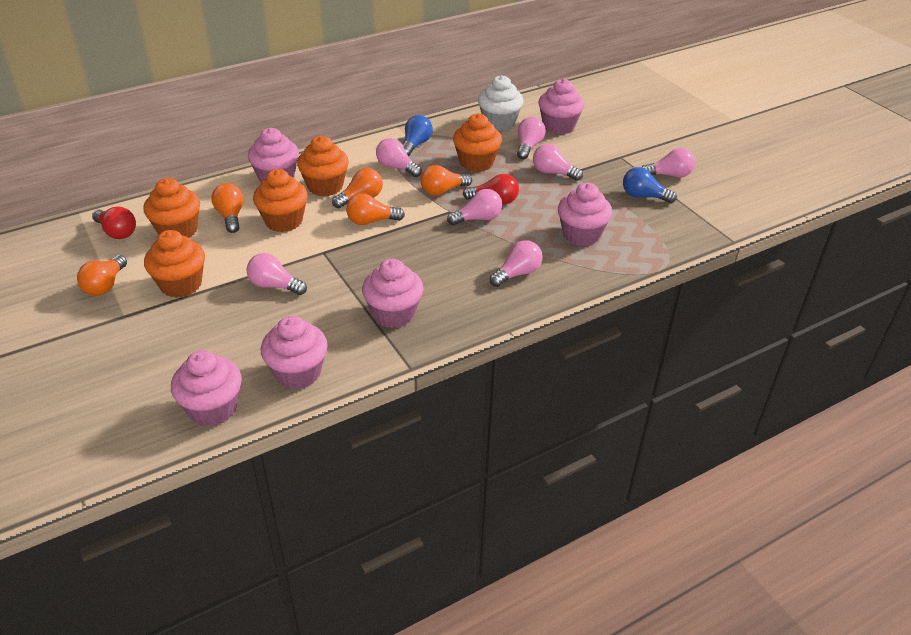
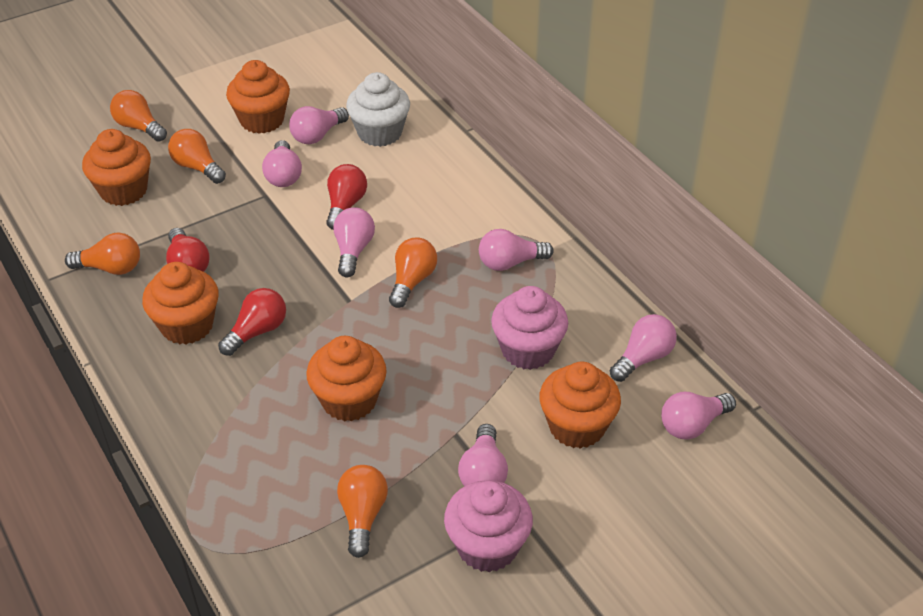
blue light bulb: [403,115,433,156] [623,167,677,203] = 2 -> none = 0
pink cupcake: [171,350,242,426] [248,128,299,182] [261,316,328,389] [362,259,424,328] [538,79,584,134] [558,183,612,246] = 6 -> [444,480,533,572] [491,286,568,370] = 2
red light bulb: [92,206,136,239] [463,174,519,204] = 2 -> [166,228,210,272] [218,288,286,356] [326,164,367,230] = 3

